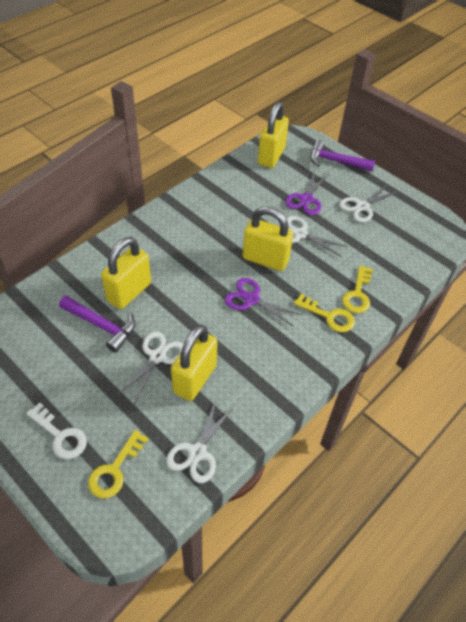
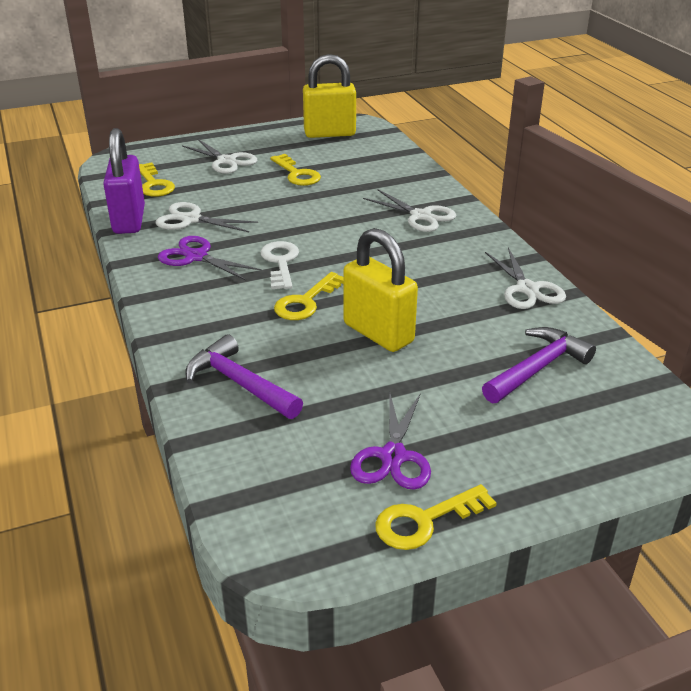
purple padlock: none = 0 -> [103,128,145,234] = 1
yellow key: [88,430,149,498] [294,294,355,332] [342,266,373,313] = 3 -> [139,162,175,197] [271,154,321,186] [274,272,343,320] [375,484,497,550] = 4
yellow padlock: [101,237,151,309] [171,325,218,401] [243,206,293,271] [258,101,289,168] = 4 -> [303,54,356,138] [343,228,418,352] = 2

